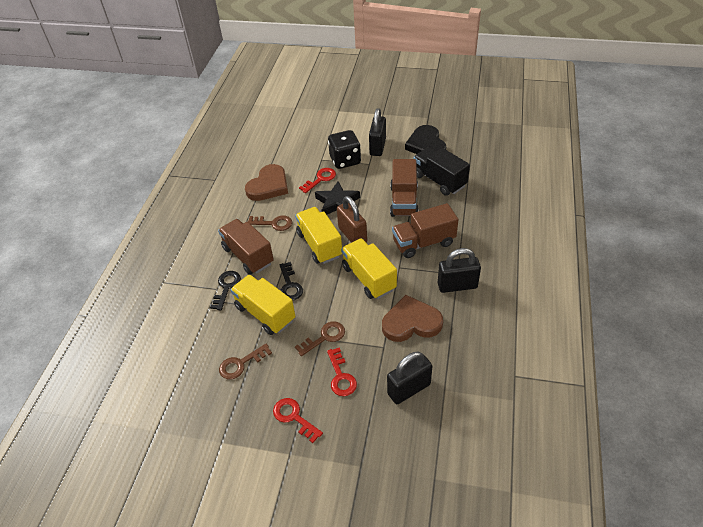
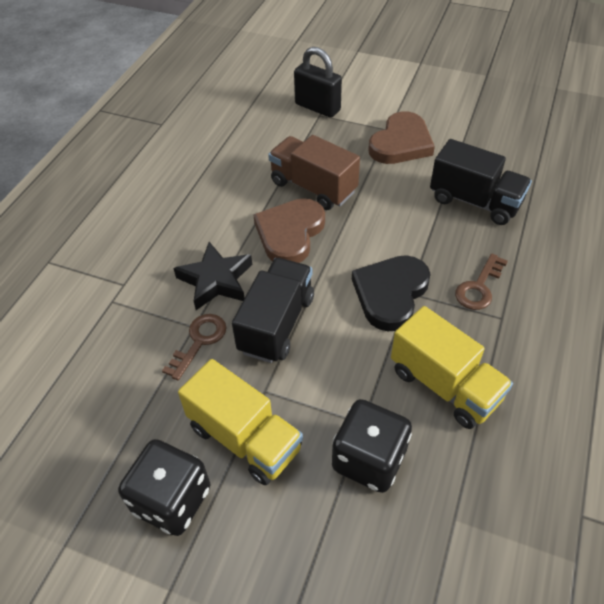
black dice: [328,130,361,169] = 1 -> [118,439,210,536] [332,399,412,493] = 2
black key: [210,271,241,310] [280,262,303,301] = 2 -> none = 0
black padlock: [369,108,386,156] [387,352,432,404] [438,248,481,293] = 3 -> [294,47,342,118] = 1
black truck: [413,147,470,196] = 1 -> [232,258,314,363] [430,139,532,225] = 2
brown key: [219,344,272,379] [247,216,292,231] [295,321,345,356] = 3 -> [162,314,227,381] [455,254,508,310] = 2
brown padlock: [337,196,367,243] = 1 -> none = 0
brown truck: [218,219,274,275] [390,159,419,217] [392,203,458,258] = 3 -> [268,135,360,210] = 1
red key: [273,398,323,443] [299,168,336,193] [327,347,357,396] = 3 -> none = 0
yellow truck: [230,274,295,335] [295,207,342,264] [341,238,397,299] = 3 -> [178,359,303,485] [391,306,513,429] = 2

